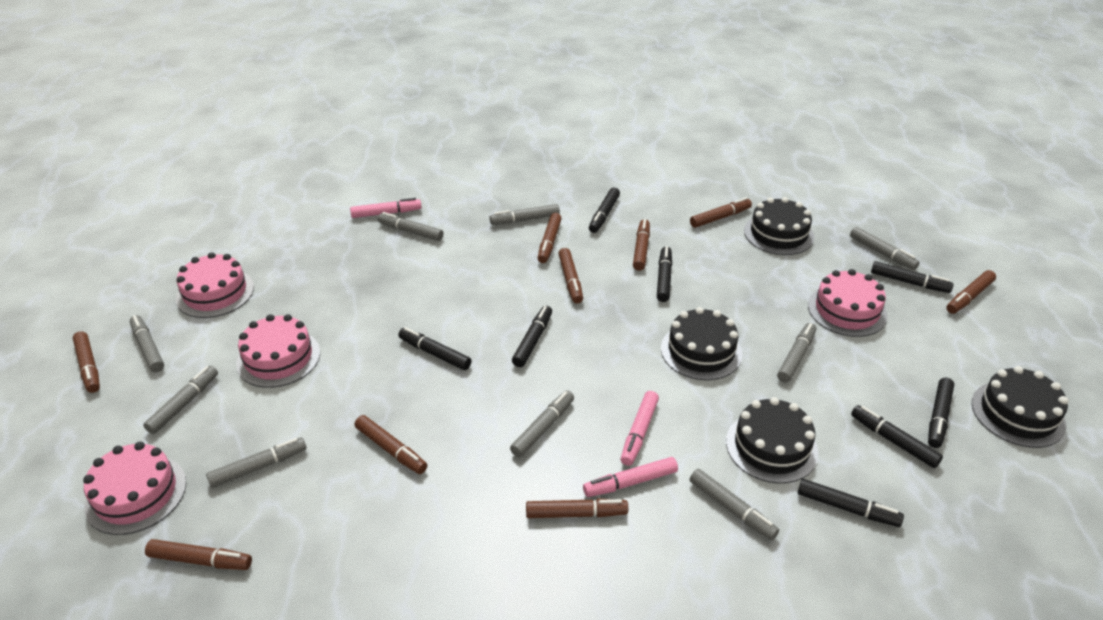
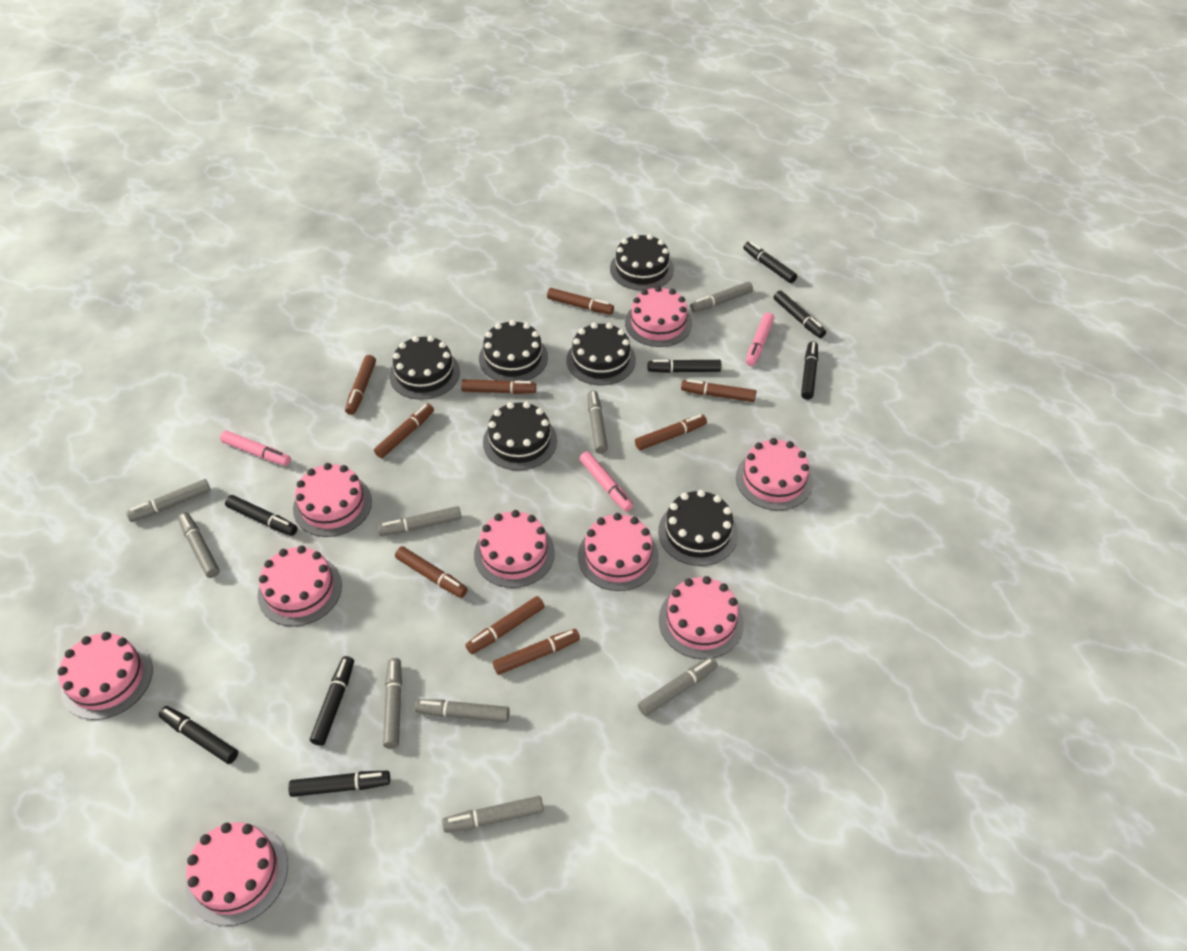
black cake: [661,307,743,380] [726,397,819,483] [744,197,814,255] [972,366,1068,448] = 4 -> [389,336,460,400] [479,320,548,382] [483,402,557,470] [566,322,636,385] [610,234,674,290] [658,490,738,566] = 6
pink cake: [83,442,186,535] [176,252,254,318] [236,314,320,388] [808,269,887,337] = 4 -> [57,632,153,720] [186,822,288,926] [258,546,342,627] [293,463,372,537] [474,510,555,588] [578,513,659,591] [625,286,692,347] [659,576,744,659] [736,438,813,510] = 9

